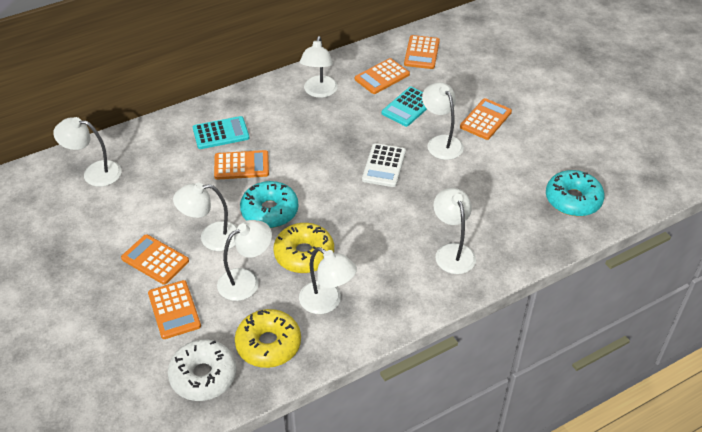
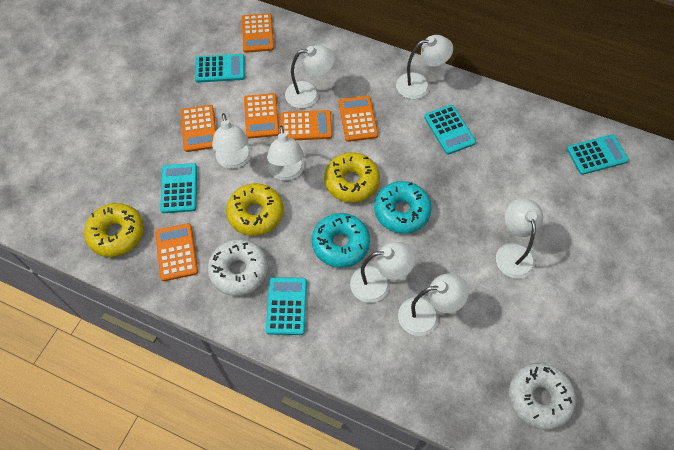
turquoise calculator: [193,116,249,149] [382,87,427,127] = 2 -> [160,163,197,213] [195,54,245,83] [266,277,307,335] [424,105,476,155] [567,135,629,175] = 5
white calculator: [362,143,406,187] = 1 -> none = 0
white donut: [168,339,237,401] = 1 -> [208,239,268,296] [509,363,576,430] = 2
yellow donut: [235,309,301,368] [273,223,334,273] = 2 -> [84,203,144,257] [226,183,284,236] [324,152,380,203] = 3

